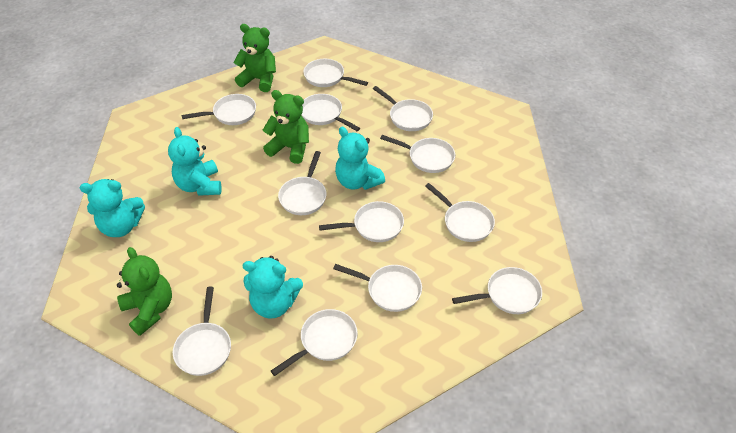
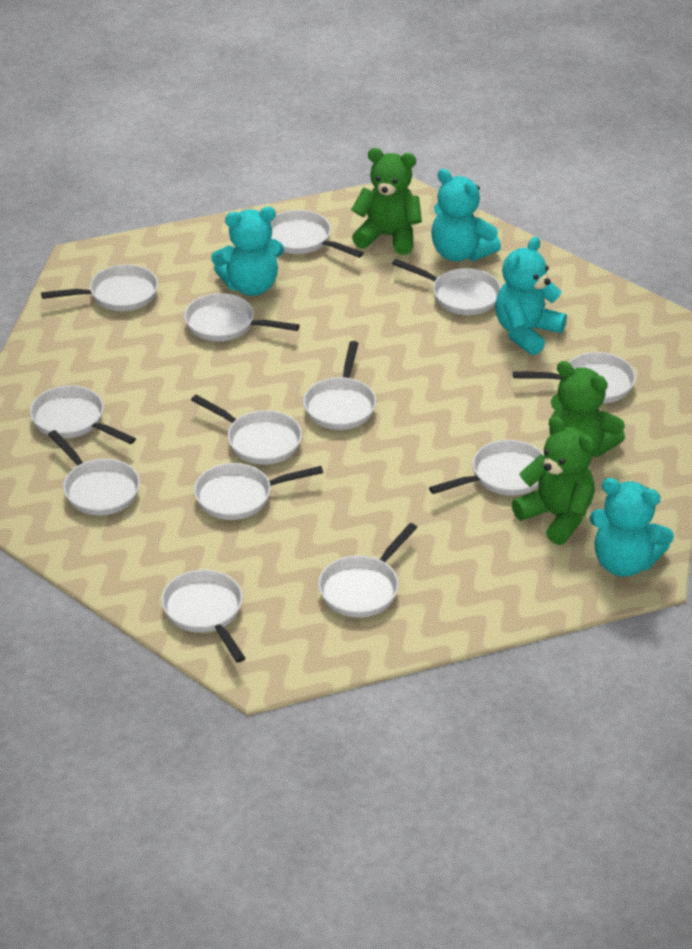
white pan: [173,287,231,376] [182,94,256,125] [271,309,358,376] [278,151,327,215] [302,94,360,131] [303,59,368,87] [319,201,404,242] [333,264,422,312] [373,86,433,131] [380,135,455,173] [425,183,495,242] [452,267,542,314] = 12 -> [30,385,136,444] [41,264,158,311] [48,430,140,516] [161,570,246,663] [184,293,300,341] [191,395,302,464] [194,463,323,520] [270,210,364,258] [303,341,376,430] [318,523,418,618] [392,259,501,315] [429,440,544,496] [513,352,636,403] = 13

